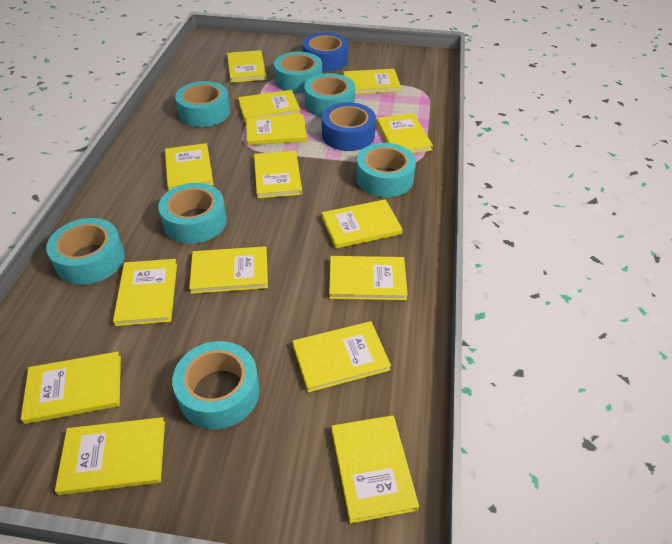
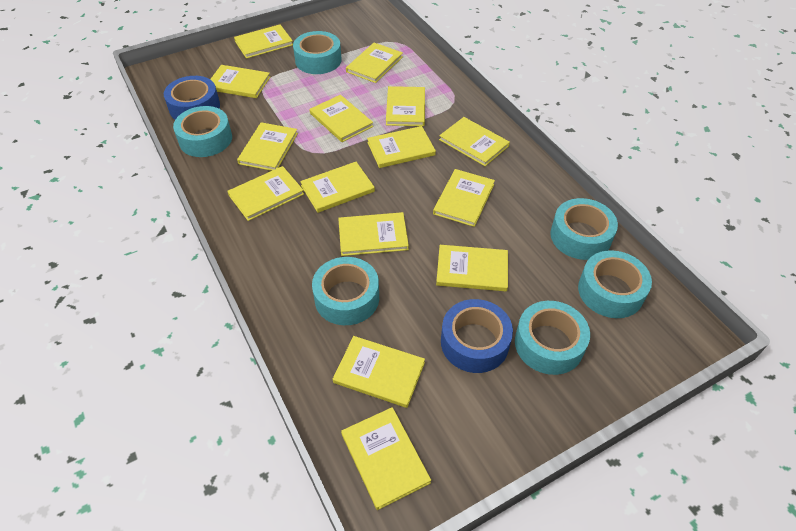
turquoise tape: [46,218,125,285] [158,183,227,244] [172,341,260,429] [175,81,230,127] [274,52,322,93] [304,73,355,117] [356,143,416,197] = 7 -> [173,106,232,157] [293,31,342,74] [312,257,379,325] [515,301,590,375] [550,198,618,260] [578,250,652,318] = 6

